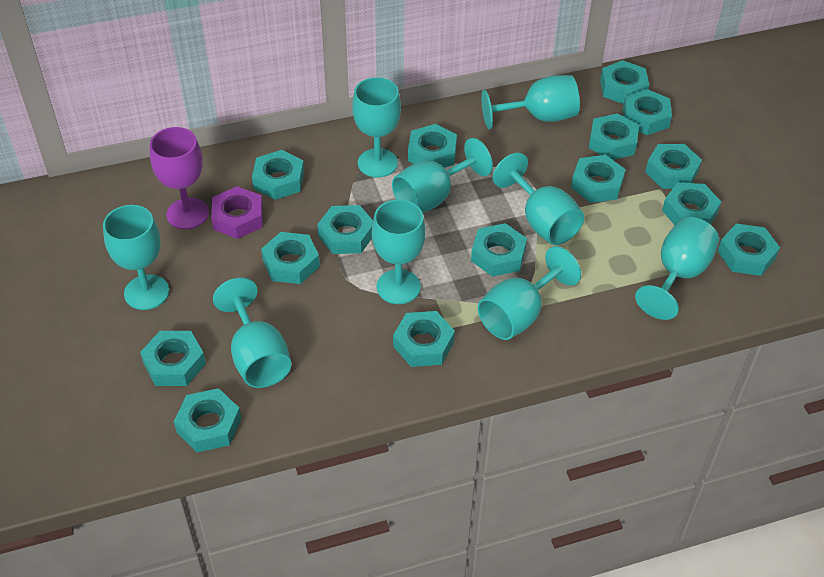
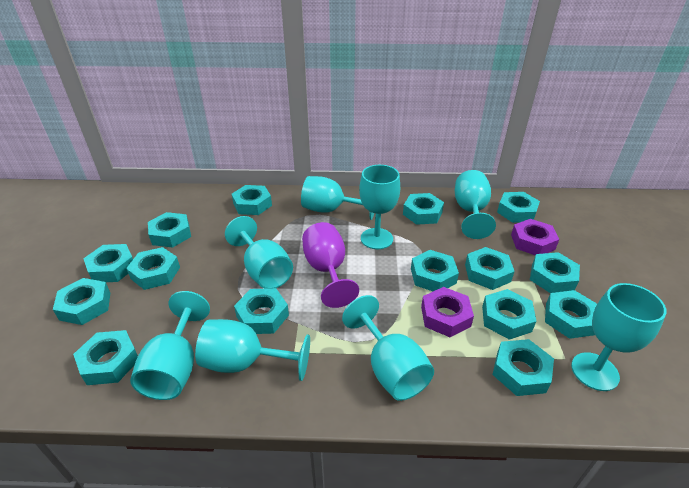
purple nut: [211,186,263,239] = 1 -> [421,287,474,337] [511,219,559,255] = 2
turquoise goblet: [103,205,169,310] [213,278,292,388] [352,77,401,177] [372,200,426,304] [392,138,493,213] [478,246,581,340] [481,75,580,129] [493,153,584,245] [635,217,719,320] = 9 -> [130,291,210,400] [195,319,310,381] [225,216,293,289] [301,176,374,220] [342,295,434,401] [359,165,400,249] [455,170,496,239] [571,283,667,391] = 8

